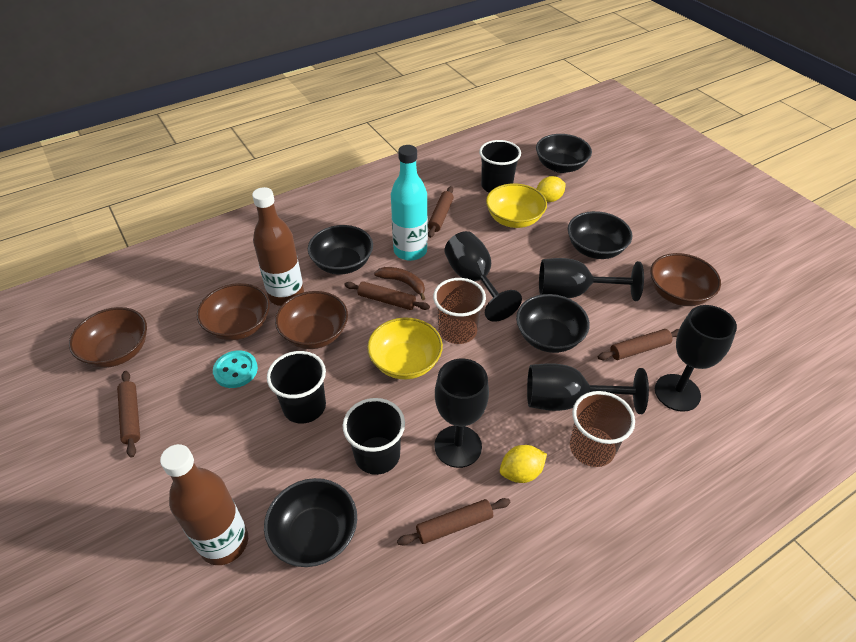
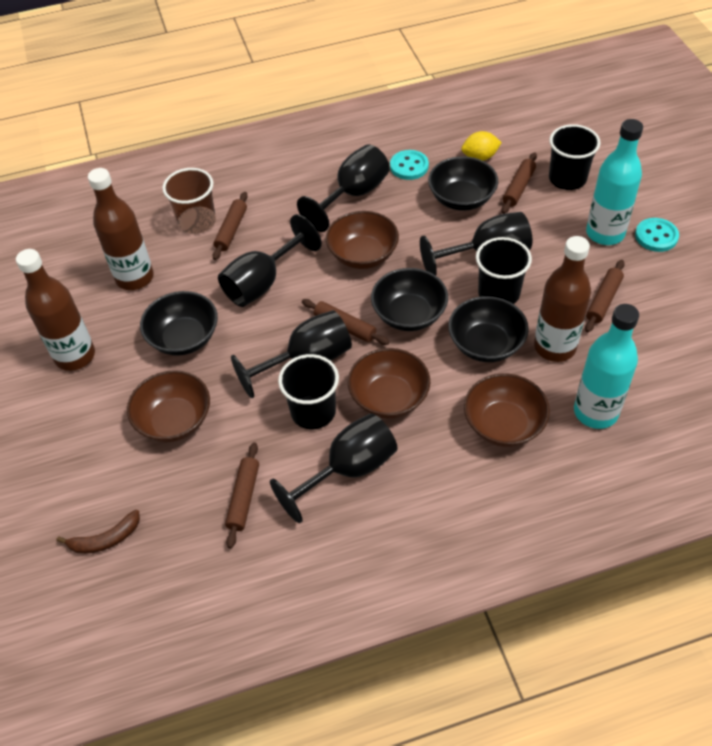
black bowl: [264,478,357,567] [308,225,373,275] [516,294,590,353] [536,134,592,173] [568,211,632,259] = 5 -> [140,291,218,356] [371,268,448,331] [428,156,498,211] [448,296,529,362] = 4
brown bottle: [160,444,248,565] [252,187,304,306] = 2 -> [16,249,95,371] [88,168,154,290] [534,236,591,362] = 3
brown cup: [433,278,486,344] [570,391,635,467] = 2 -> [162,168,216,234] = 1
turquoise bottle: [391,145,428,261] = 1 -> [574,304,639,429] [586,119,643,245] = 2
turquoise button: [213,350,258,388] = 1 -> [390,150,429,180] [635,218,679,252] = 2
yellow bowl: [367,317,443,380] [486,183,547,228] = 2 -> none = 0
yellow lemon: [500,445,547,483] [537,176,566,202] = 2 -> [461,131,502,161] = 1

